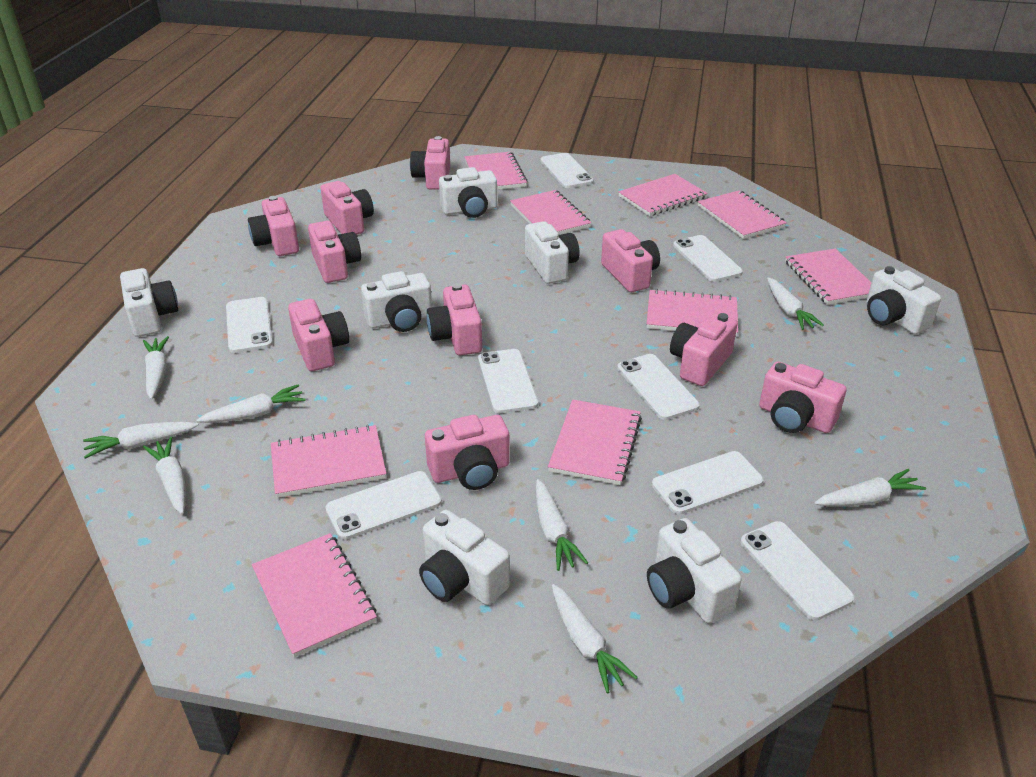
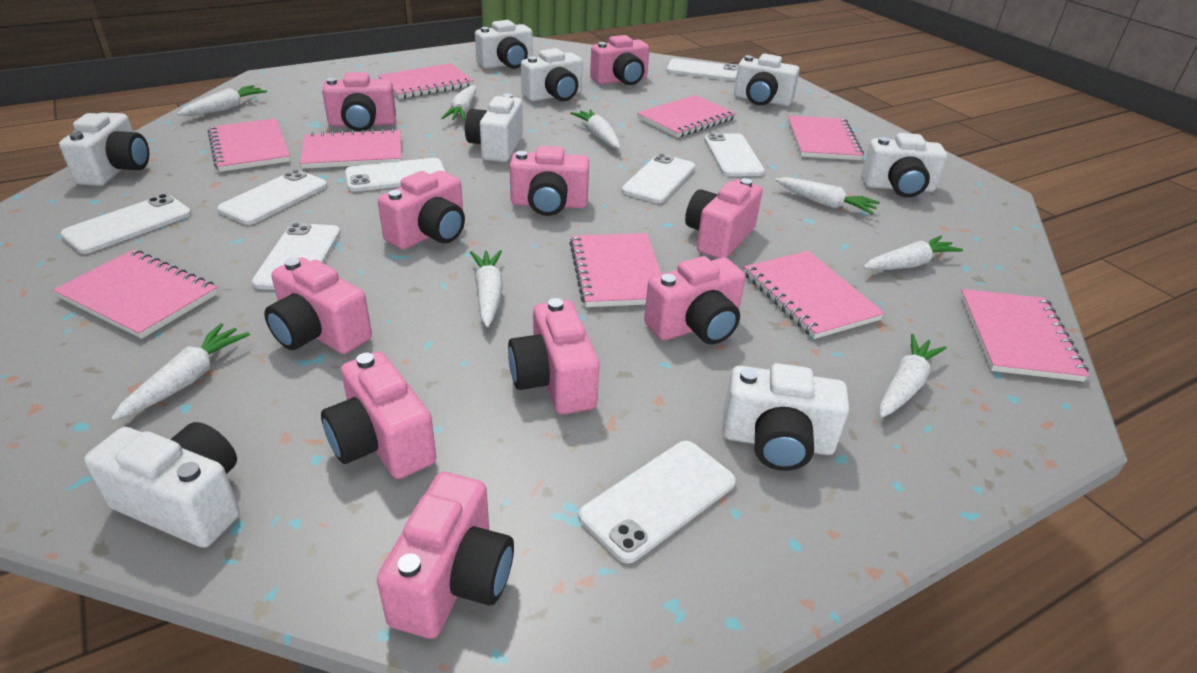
white camera: [120,268,178,337] [361,271,432,332] [419,510,510,605] [439,167,497,218] [525,221,580,284] [647,518,742,623] [866,266,941,334] = 7 -> [59,112,149,186] [84,422,240,548] [465,93,523,162] [475,20,533,69] [521,48,583,101] [722,363,849,471] [734,54,800,106] [861,133,947,198] = 8

